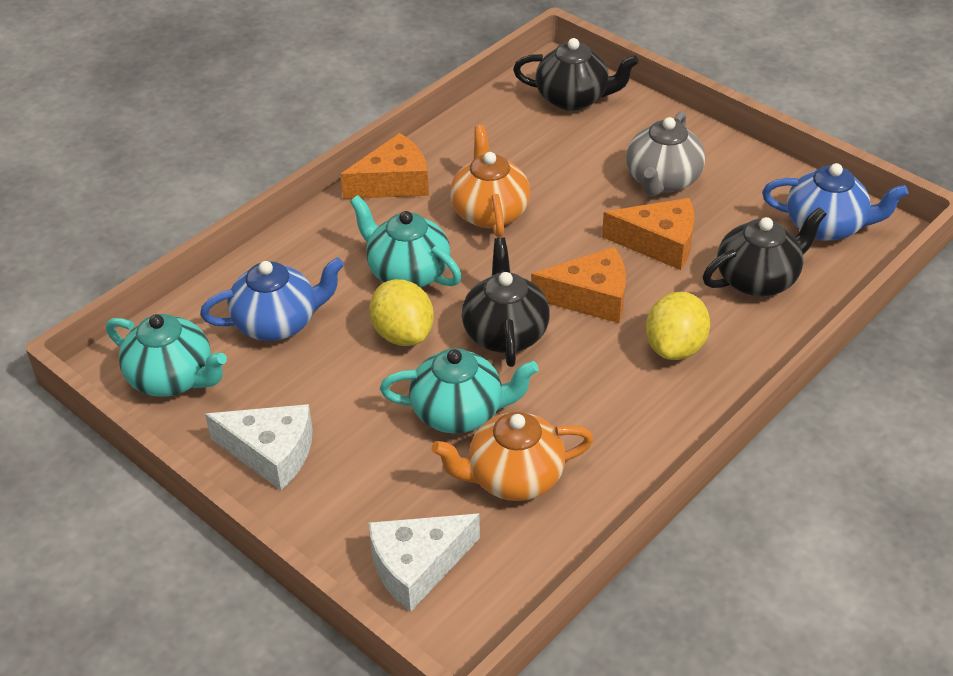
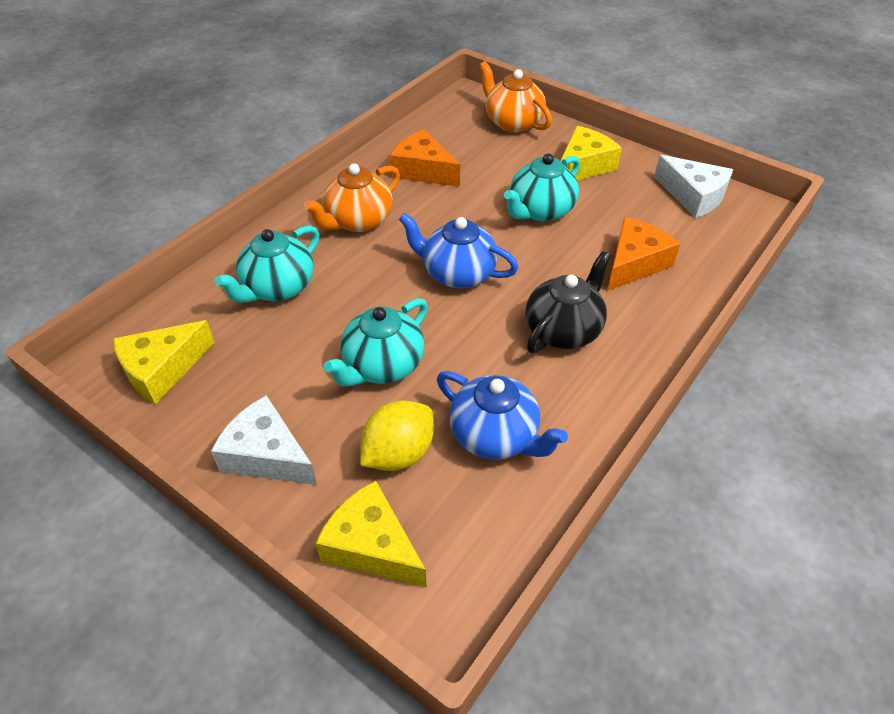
black teapot: [462,237,550,367] [513,38,639,111] [703,207,827,296] = 3 -> [525,251,611,353] = 1
grey teapot: [626,111,705,197] = 1 -> none = 0
orange cheese: [341,133,429,199] [531,247,626,323] [602,198,694,270] = 3 -> [390,129,460,187] [607,217,680,291] = 2
yellow cheese: none = 0 -> [113,320,215,405] [315,481,427,588] [560,126,622,180] = 3
yellow lemon: [369,279,434,346] [646,292,710,360] = 2 -> [360,401,434,471] = 1

